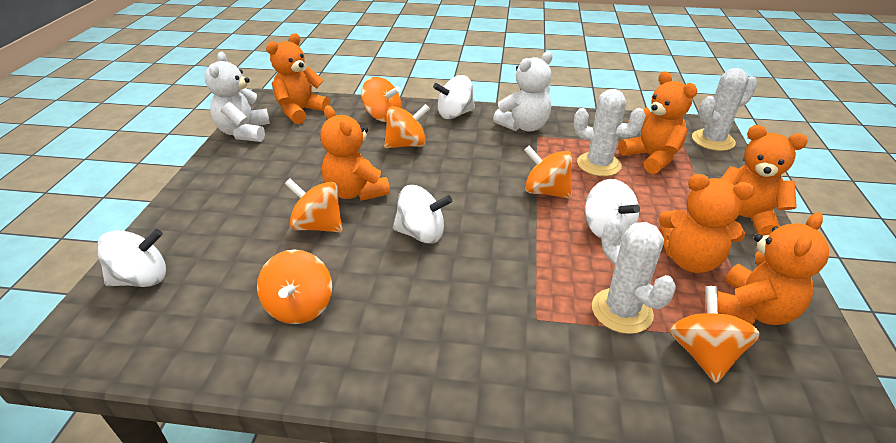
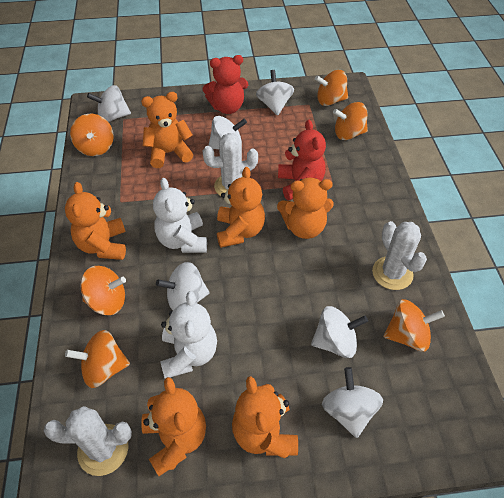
red teddy bear: none = 0 -> [203,55,248,114] [278,120,326,201] = 2
white spinning top: [97,229,166,287] [393,185,452,244] [433,75,475,119] [585,179,640,241] = 4 -> [87,85,131,122] [156,262,210,310] [208,116,247,149] [256,70,294,116] [311,306,368,358] [322,367,383,438] = 6

